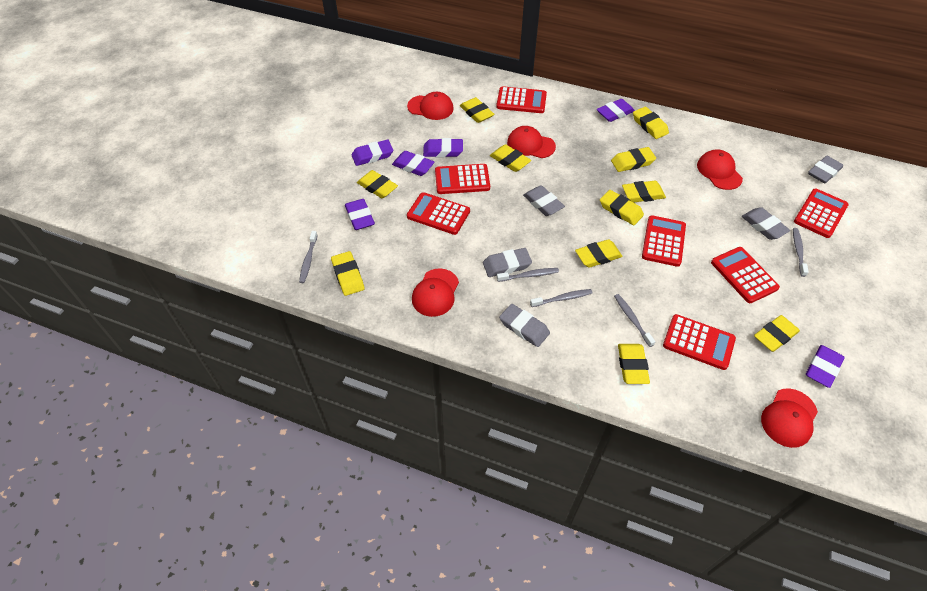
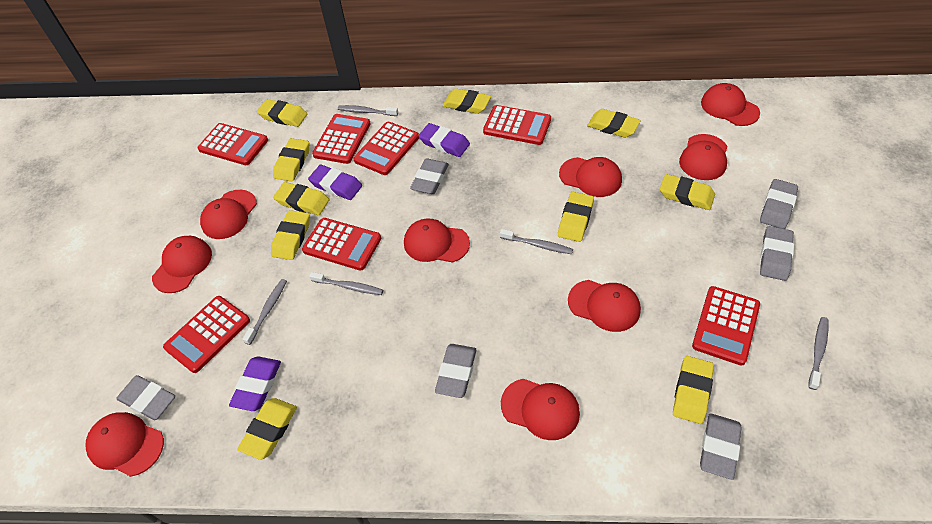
grey eraser: [483,248,532,277] [499,304,550,347] [523,185,565,216] [742,207,790,240] [808,156,843,183] = 5 -> [116,375,175,420] [410,158,449,194] [435,344,476,398] [700,413,742,480] [760,179,798,229] [760,226,794,281] = 6
purple eraser: [345,199,375,230] [351,139,393,166] [392,151,434,176] [423,138,463,157] [597,99,635,122] [806,345,845,388] = 6 -> [229,356,281,411] [308,165,362,200] [418,123,470,157] = 3
red cap: [407,92,454,120] [412,268,459,317] [507,126,556,158] [697,149,743,190] [761,388,818,448] = 5 -> [85,412,164,477] [152,236,212,293] [200,190,257,239] [404,218,470,263] [501,379,580,440] [559,157,622,197] [568,280,641,332] [679,134,727,180] [701,83,760,126] = 9
yellow eraser: [331,251,364,296] [357,170,398,198] [460,97,494,123] [490,144,531,172] [575,239,622,268] [600,190,644,225] [611,147,656,172] [618,344,650,384] [622,181,666,203] [633,107,669,139] [754,315,800,352] = 11 -> [237,398,297,460] [257,99,307,127] [271,210,310,260] [273,138,309,182] [273,182,329,215] [443,88,491,114] [558,192,594,242] [587,109,641,138] [660,174,715,210] [673,356,714,424] = 10

